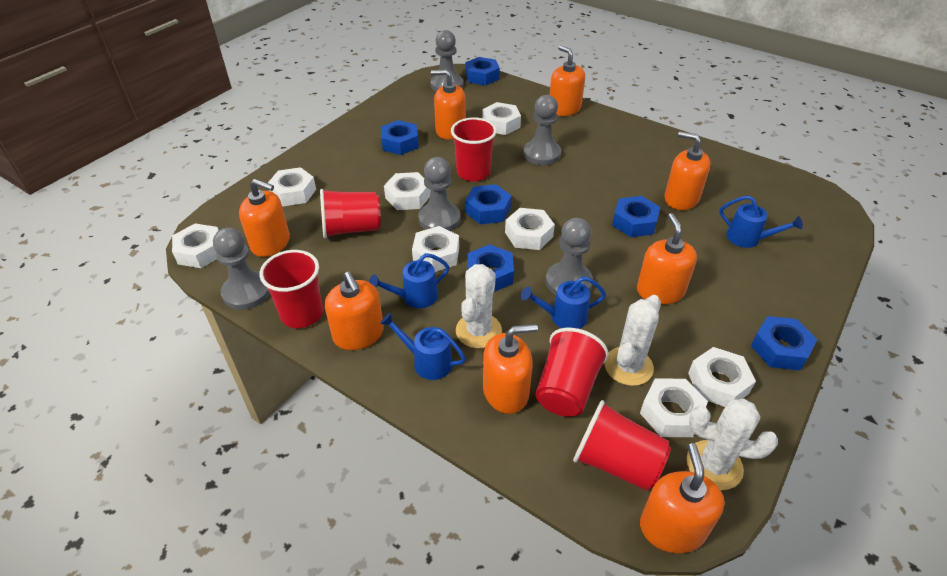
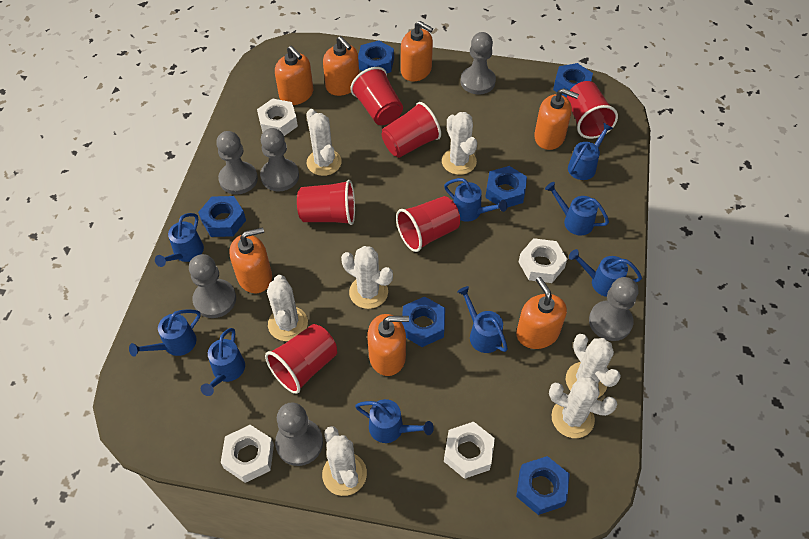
blue watering can: [369,253,449,308] [380,313,466,380] [521,276,606,329] [720,195,803,248] = 4 -> [129,309,201,357] [155,213,204,267] [201,328,245,396] [355,399,434,443] [444,178,507,222] [457,286,508,353] [545,182,609,235] [568,123,613,180] [569,249,642,297] = 9
grey pawn: [213,228,270,310] [418,157,461,231] [431,30,463,92] [524,95,561,165] [546,218,593,295] = 5 -> [189,254,236,318] [216,131,258,195] [260,128,299,192] [275,402,323,466] [461,32,496,94] [589,277,638,341] = 6
orange soap dispenser: [239,179,290,257] [325,272,384,350] [431,70,466,140] [483,324,538,414] [550,45,585,116] [637,213,697,304] [640,443,725,553] [664,131,711,210] = 8 -> [230,227,272,293] [275,46,313,105] [323,36,359,96] [367,314,409,376] [401,21,433,82] [516,277,567,349] [534,88,579,150] = 7
red cup: [260,250,323,328] [320,189,381,238] [451,117,497,181] [536,328,609,417] [573,400,671,491] = 5 -> [265,324,337,394] [297,180,355,225] [350,67,403,125] [382,102,441,158] [396,196,460,252] [567,81,618,139] = 6
white cactus: [456,264,502,348] [604,295,661,386] [687,399,778,490] = 3 -> [267,275,308,341] [306,109,342,176] [322,426,367,496] [341,246,393,309] [442,112,477,175] [549,377,617,438] [566,334,621,398] = 7
white nut: [172,224,219,268] [268,167,316,206] [384,172,430,210] [412,226,459,272] [482,102,521,135] [505,208,555,250] [640,378,708,437] [688,347,756,407] = 8 -> [221,425,274,483] [257,99,298,136] [444,422,495,479] [519,238,567,283] = 4

